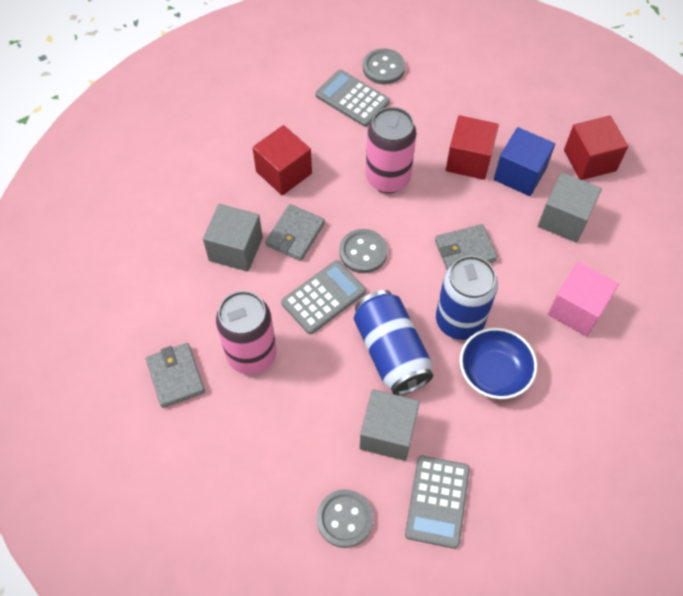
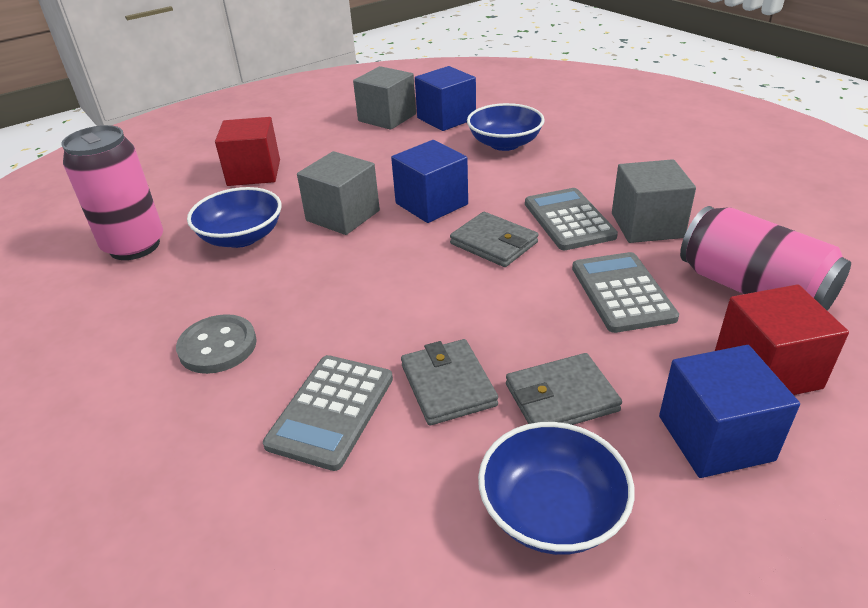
blue bowl: [460,328,537,399] = 1 -> [187,187,282,248] [467,103,545,151] [478,422,635,555] = 3
blue can: [354,290,433,395] [436,256,498,340] = 2 -> none = 0
blue cube: [494,127,555,196] = 1 -> [391,140,468,223] [415,66,476,131] [659,345,800,478] = 3
grey button: [317,489,373,548] [339,229,388,273] [363,48,405,84] = 3 -> [176,314,257,374] = 1
pink cube: [548,262,619,336] = 1 -> none = 0
red cube: [252,125,312,196] [446,115,499,180] [564,115,628,180] = 3 -> [215,117,280,186] [715,284,849,395] = 2

